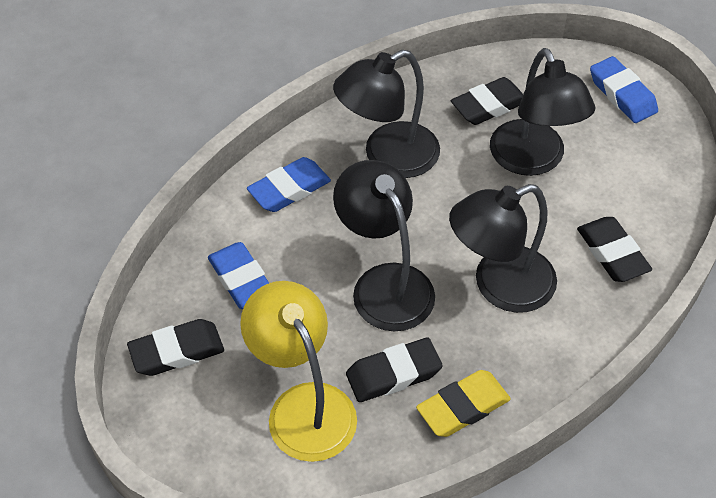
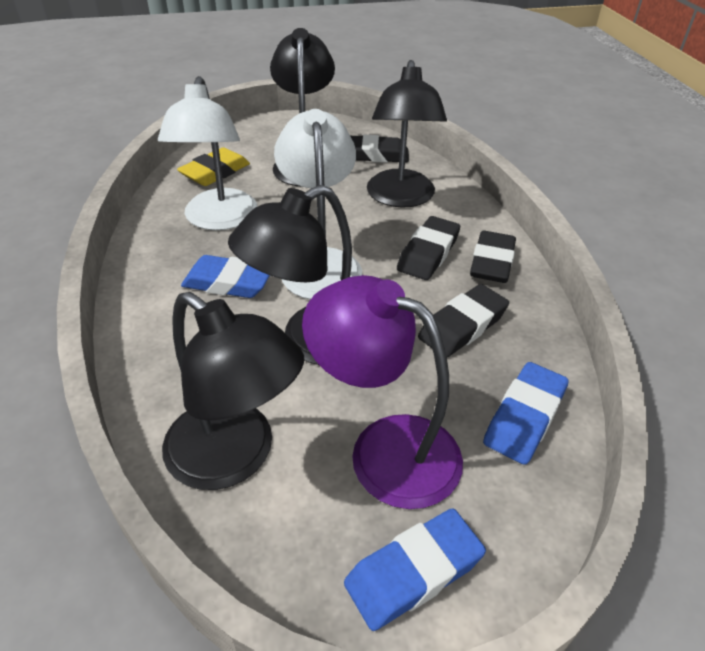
purple lamp: none = 0 -> [302,275,463,509] = 1
white lamp: none = 0 -> [158,76,257,230] [274,109,362,300] = 2
yellow lamp: [240,281,357,462] = 1 -> none = 0

